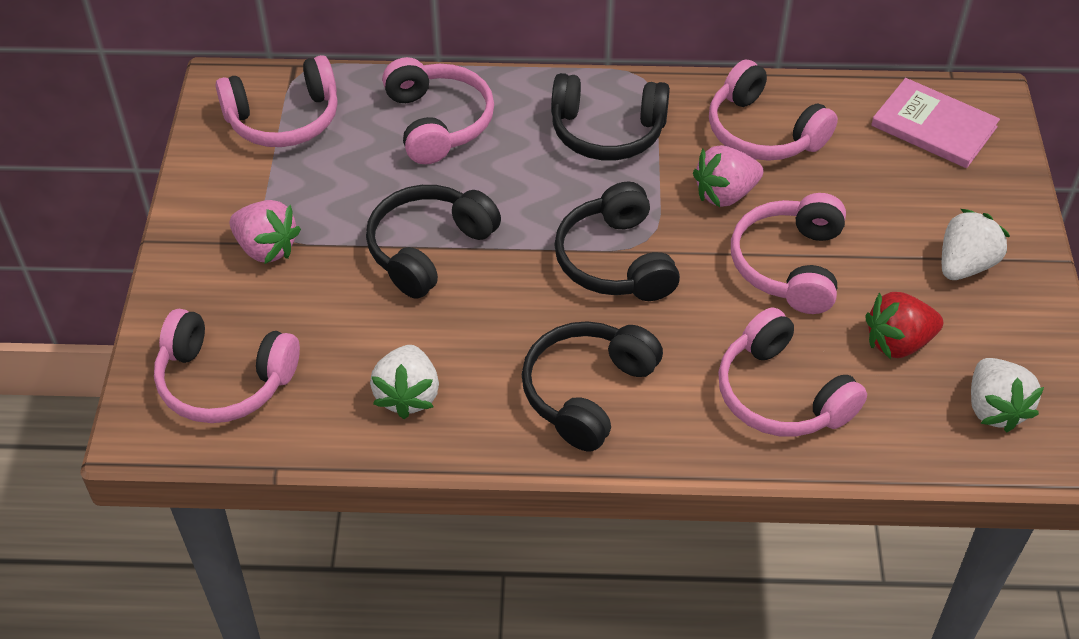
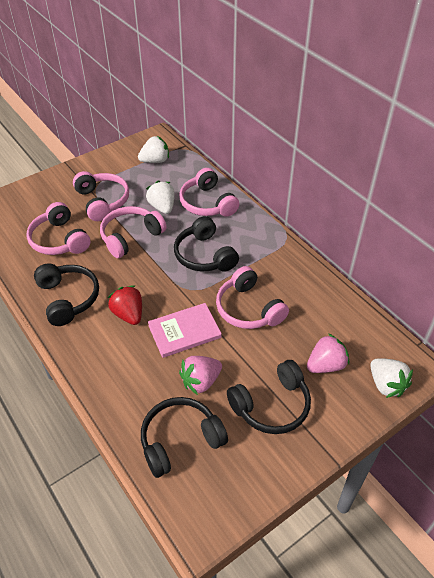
pink headphones: [154,309,300,423] [216,55,338,147] [382,57,494,164] [709,60,838,161] [718,308,867,437] [731,193,846,314] = 6 -> [27,202,90,255] [73,171,129,221] [100,206,166,258] [179,168,239,217] [216,266,289,329] = 5

